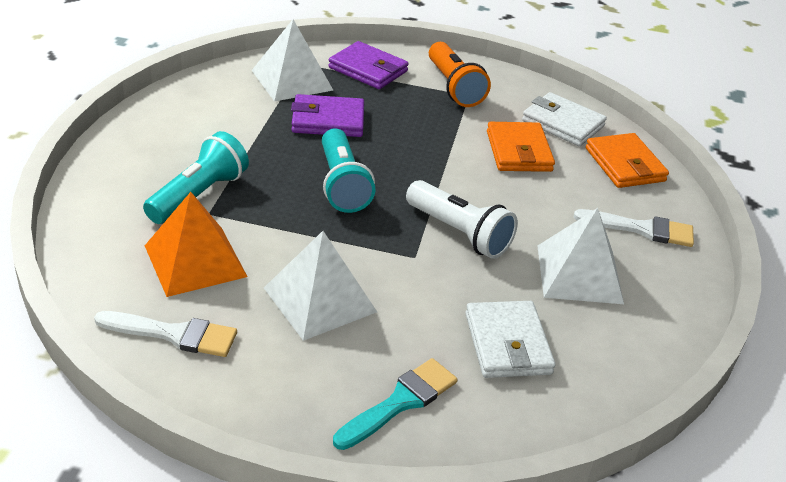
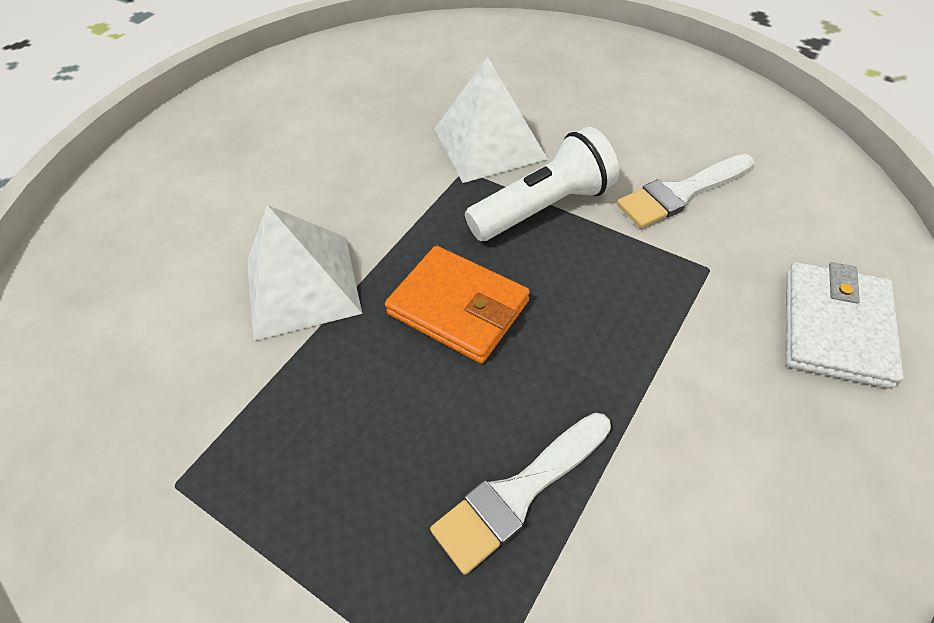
orange flashlight: [429,42,491,107] = 1 -> none = 0
orange pyramid: [145,192,248,297] = 1 -> none = 0
orange wallet: [487,122,555,172] [586,133,669,188] = 2 -> [385,246,530,364] = 1
purple wallet: [291,94,364,137] [328,41,409,89] = 2 -> none = 0
turquoise brush: [333,358,458,450] = 1 -> none = 0
turquoise flashlight: [143,131,249,224] [322,129,375,213] = 2 -> none = 0
white pyramid: [252,19,333,102] [264,231,377,341] [537,208,624,304] = 3 -> [247,205,362,341] [435,57,548,183] = 2
white wallet: [465,301,555,378] [522,92,607,146] = 2 -> [786,262,904,389] = 1

